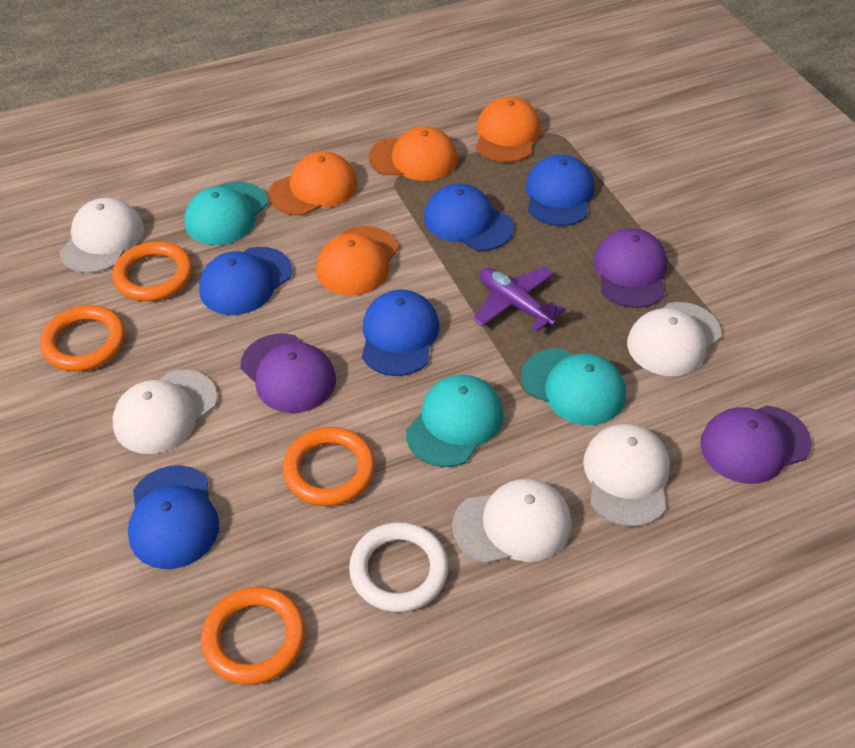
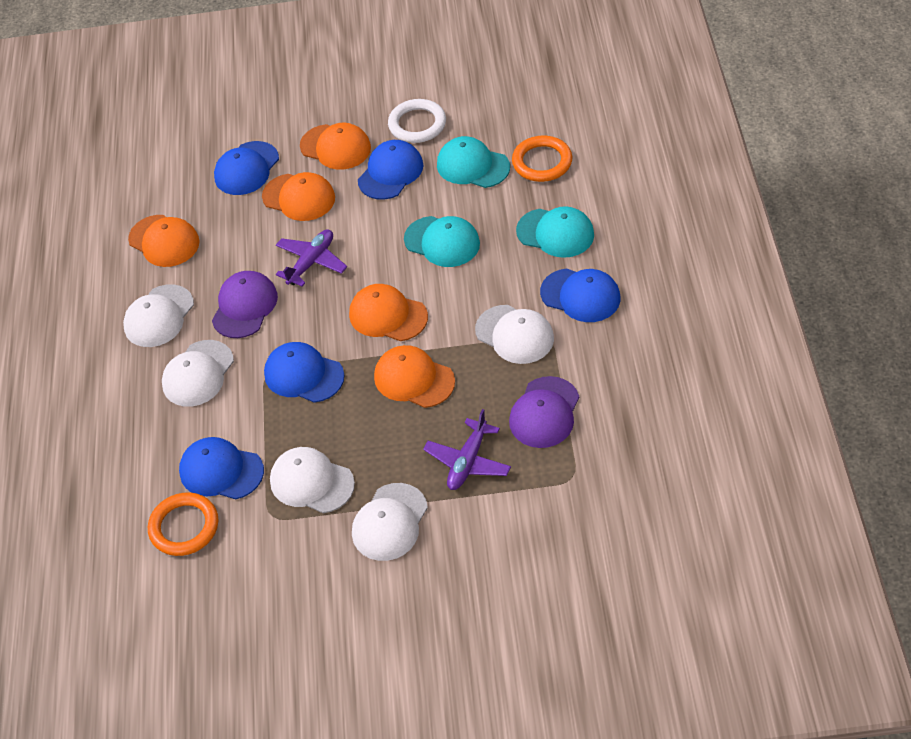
orange cap: [269,152,358,216] [316,226,398,295] [369,126,458,181] [476,97,541,162] = 4 -> [128,215,200,267] [262,172,335,221] [300,123,371,170] [349,284,428,341] [374,345,455,408] = 5
orange ring: [40,305,126,371] [112,241,193,301] [201,586,306,685] [283,427,375,506] = 4 -> [148,493,218,556] [512,136,572,182] = 2
purple cap: [241,334,336,413] [594,228,668,308] [700,406,812,484] = 3 -> [212,271,278,338] [509,376,579,448] = 2
purple plane: [473,267,566,332] = 1 -> [276,229,347,287] [423,409,511,490] = 2

